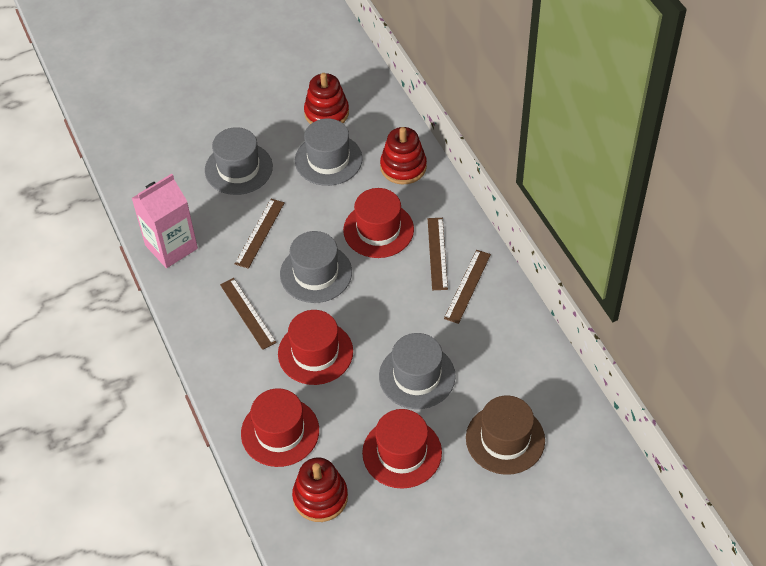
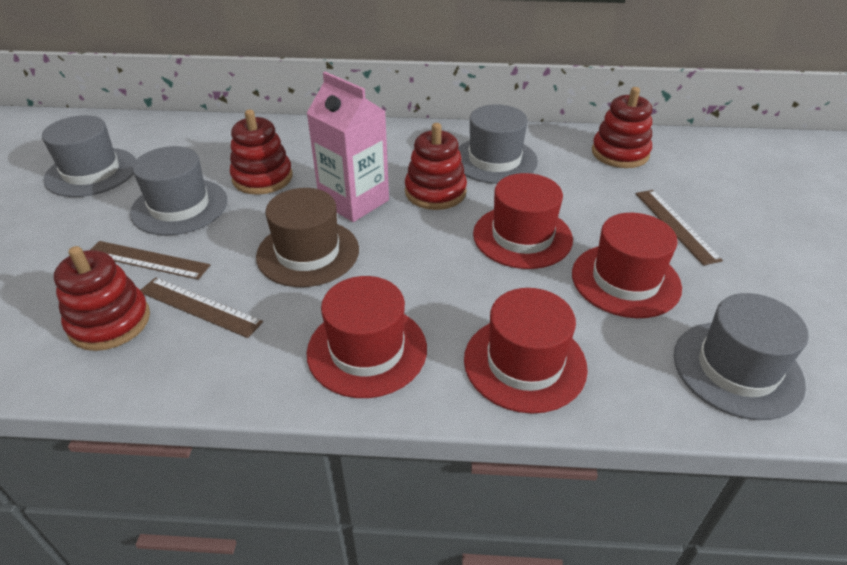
brown ruler: [220,278,277,350] [235,199,285,269] [428,218,448,290] [444,250,491,324] = 4 -> [90,241,210,280] [140,277,263,338] [636,190,723,266] = 3
red stacking toy: [292,458,348,522] [304,73,349,124] [380,127,427,185] = 3 -> [54,246,150,351] [230,110,293,195] [405,123,467,210] [592,87,652,168] = 4

